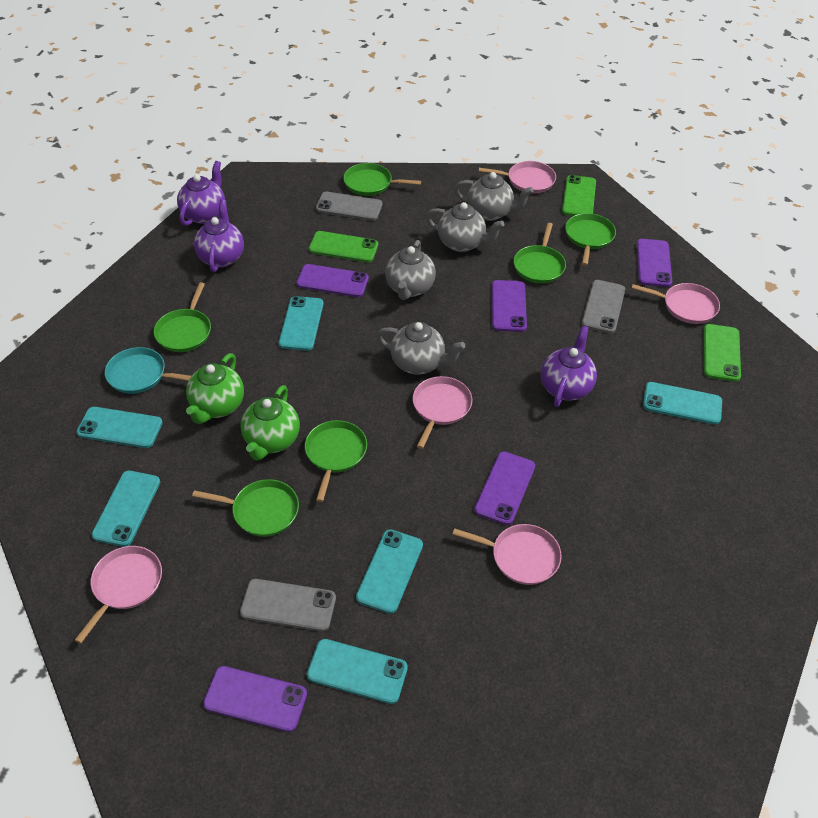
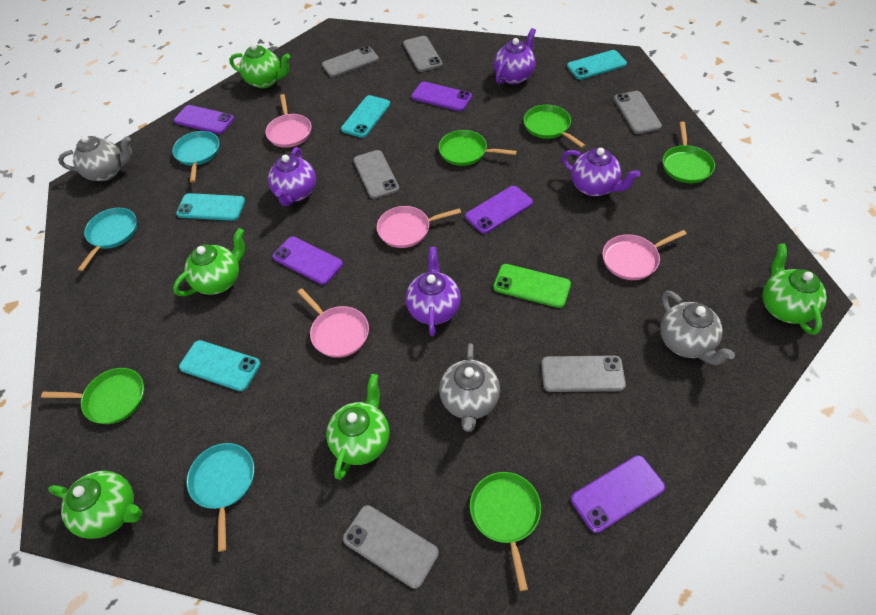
green pan: [154,282,211,352] [192,479,299,537] [305,420,367,502] [343,163,421,196] [514,223,566,284] [565,213,616,266] = 6 -> [41,368,144,424] [439,130,517,166] [470,472,541,591] [523,105,586,148] [663,122,715,183] = 5
green phone: [309,231,378,262] [562,175,596,216] [704,324,741,382] = 3 -> [493,264,571,308] = 1
green teapot: [186,353,244,424] [241,385,300,461] = 2 -> [48,471,142,539] [173,228,245,296] [229,43,290,88] [326,374,389,480] [762,243,827,335] = 5
grey phone: [240,579,336,631] [316,192,382,221] [582,280,625,333] = 3 -> [322,46,379,77] [343,505,439,589] [354,150,399,199] [403,36,443,72] [541,355,626,392] [614,91,662,134] = 6
grey teapot: [376,322,465,374] [385,240,436,300] [426,202,504,252] [454,172,533,221] = 4 -> [58,135,132,181] [439,343,500,432] [660,291,735,365] = 3
pink pan: [75,546,162,644] [412,376,472,449] [452,524,562,585] [479,161,556,193] [631,283,720,324] = 5 -> [265,94,312,148] [297,289,369,358] [377,206,461,248] [602,230,687,280] = 4
purple teapot: [177,161,225,226] [194,200,244,272] [541,326,597,407] = 3 -> [268,147,316,206] [406,247,461,336] [494,28,536,84] [562,148,640,196] = 4
turquoise pan: [105,347,191,394] = 1 -> [78,208,137,271] [172,131,219,183] [187,443,254,552] = 3
turquoise phone: [76,407,163,448] [91,471,160,547] [279,296,324,351] [307,639,408,704] [356,529,423,614] [643,382,722,425] = 6 -> [176,193,245,221] [179,340,261,391] [341,95,390,138] [567,50,627,80] = 4

